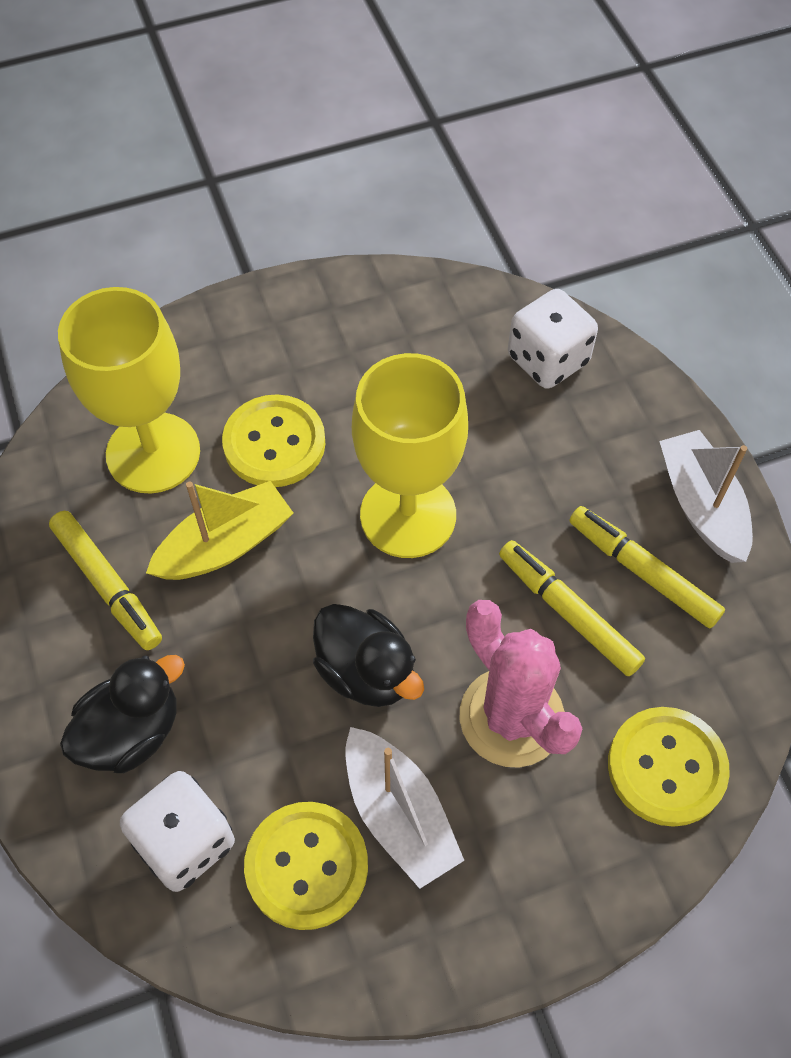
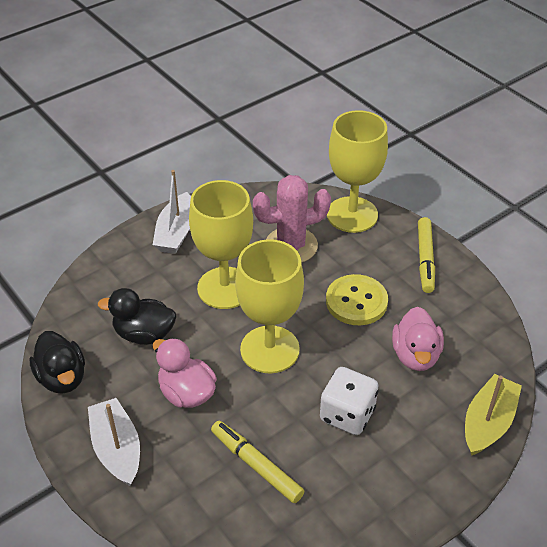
pink duck: none = 0 -> [153,338,217,408] [392,307,444,371] = 2
white dice: [120,771,235,892] [508,289,598,389] = 2 -> [320,367,379,435] = 1
yellow button: [222,394,325,487] [244,802,368,930] [608,707,730,827] = 3 -> [326,274,388,325] = 1
yellow goblet: [58,287,200,493] [352,353,468,558] = 2 -> [189,180,253,309] [235,239,304,374] [327,110,388,233] = 3
yellow marker: [49,511,162,650] [499,540,645,676] [569,506,725,628] = 3 -> [211,421,305,503] [418,217,435,293] = 2

